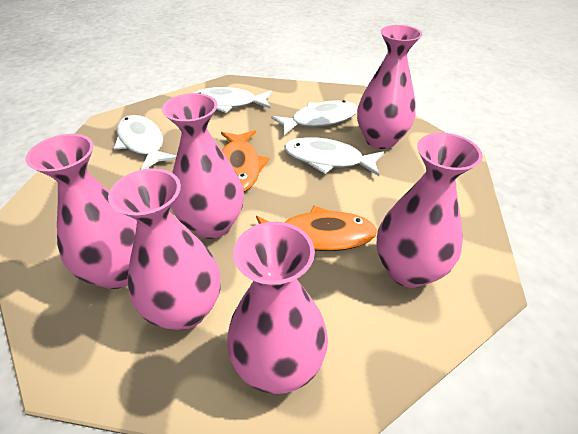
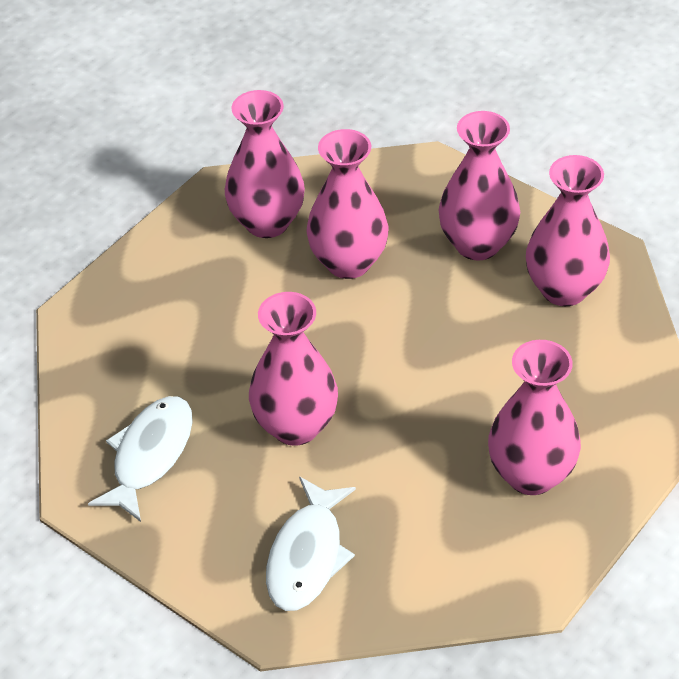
orange fish: [221,130,269,192] [256,206,377,251] = 2 -> none = 0
white fish: [114,115,177,170] [193,87,272,113] [271,100,358,135] [284,137,384,176] = 4 -> [88,396,193,522] [266,477,356,611] = 2

